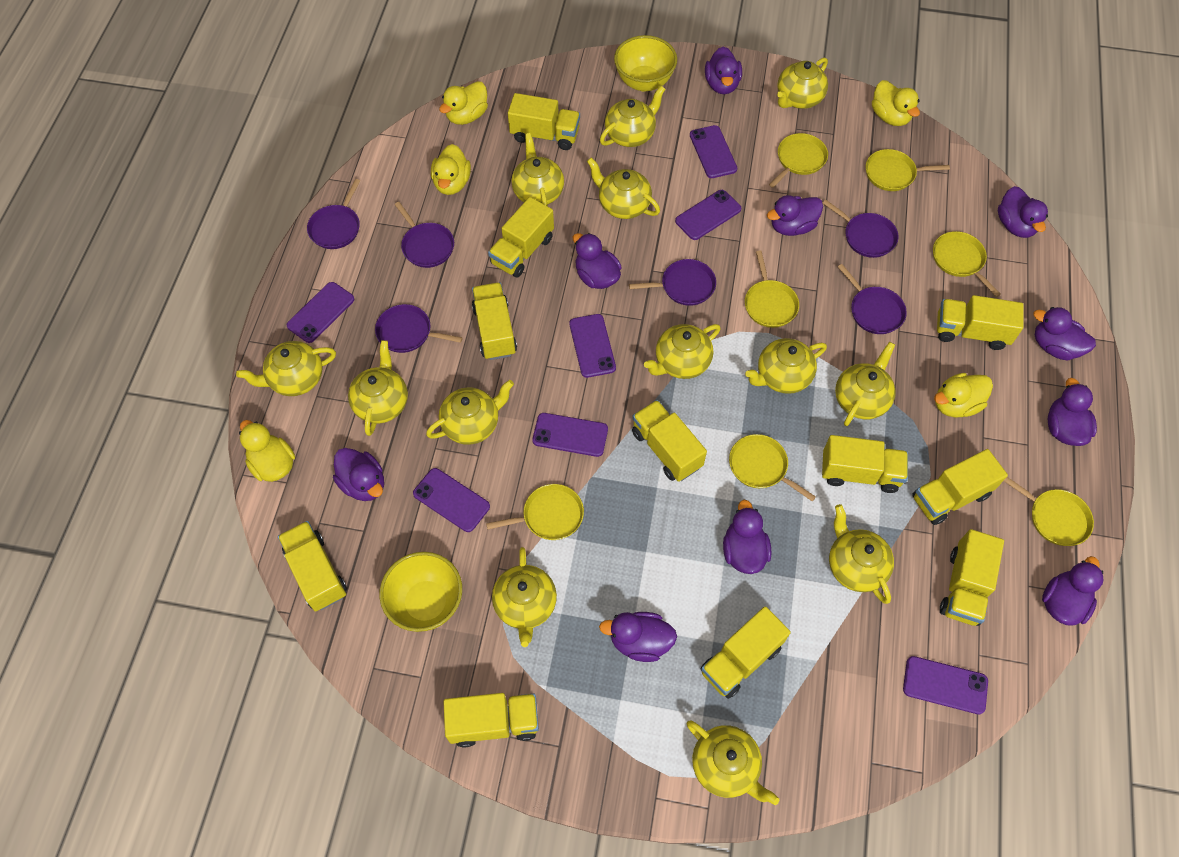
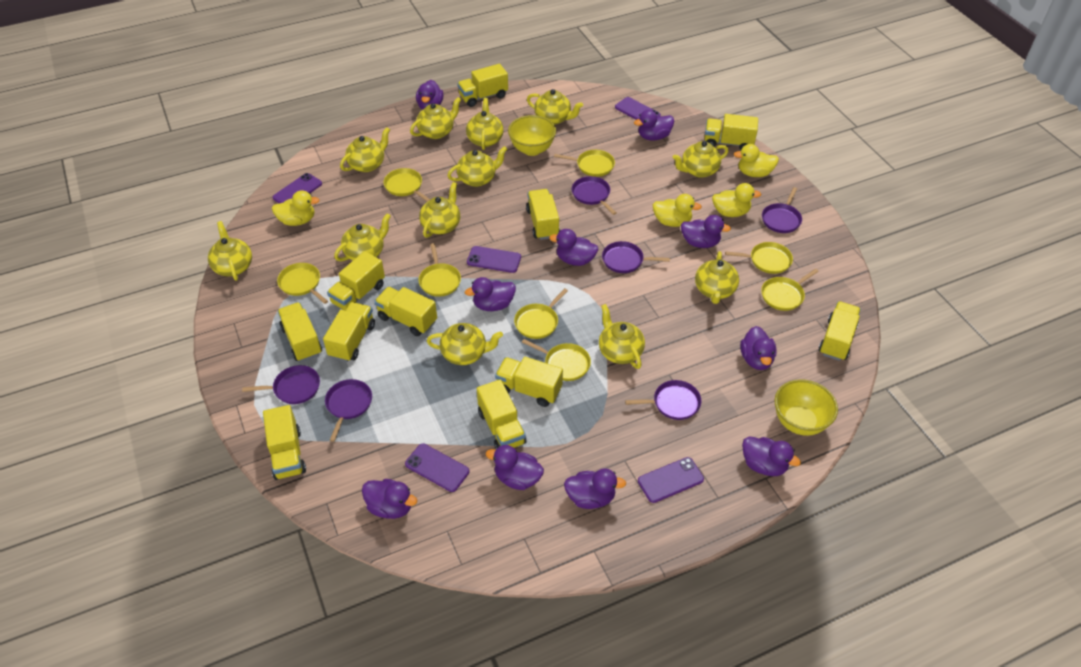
purple phone: [287,282,354,343] [413,468,490,532] [532,413,608,457] [569,314,616,378] [675,190,741,240] [690,125,737,178] [903,656,988,714] = 7 -> [273,173,322,203] [405,443,470,492] [467,246,521,273] [615,97,661,120] [638,457,704,503] = 5
yellow duck: [239,420,295,482] [431,144,471,195] [439,81,488,125] [872,80,920,126] [934,373,993,418] = 5 -> [272,190,319,226] [653,194,702,227] [712,183,761,217] [733,144,779,177] = 4
yellow pan: [486,484,584,540] [729,434,816,502] [745,250,799,328] [769,133,828,188] [866,149,950,191] [933,231,1001,297] [1004,477,1094,546] = 7 -> [277,263,328,304] [383,168,430,202] [418,243,461,297] [514,288,568,339] [522,339,591,381] [554,150,615,177] [725,242,793,274] [761,269,819,311] = 8
yellow teapot: [236,341,336,396] [348,340,408,436] [426,380,514,445] [492,547,557,647] [511,133,564,206] [587,158,660,219] [600,86,665,147] [644,324,721,379] [687,721,779,805] [745,338,827,394] [777,57,828,109] [829,504,894,604] [835,342,896,426] = 13 -> [208,221,252,281] [334,213,391,261] [340,127,390,172] [410,97,461,139] [419,182,460,238] [427,323,503,365] [447,146,507,187] [466,98,504,150] [527,89,583,125] [599,304,645,369] [673,141,728,178] [695,251,739,304] = 12

